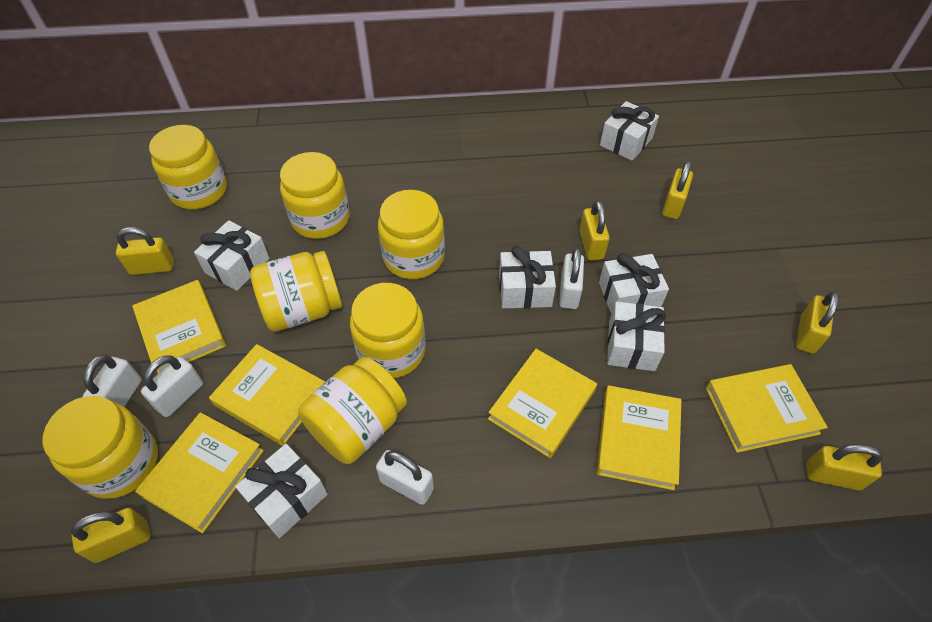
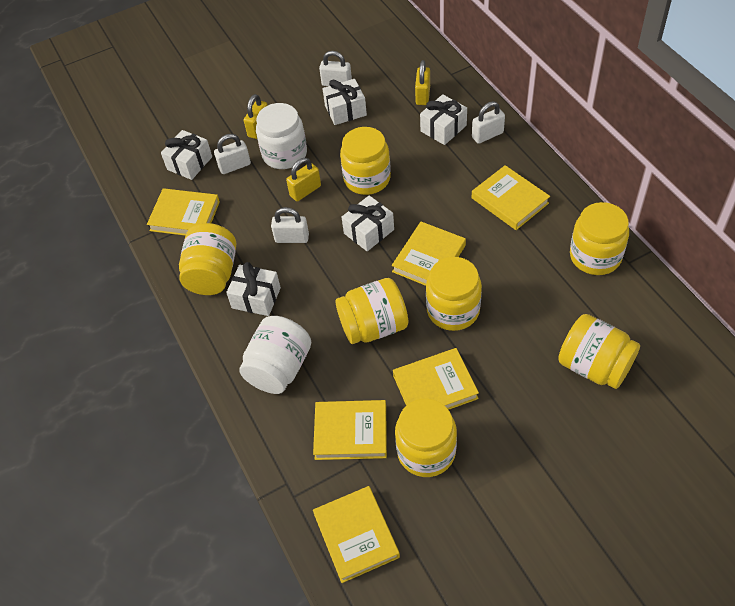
white gift: [194,220,269,291] [235,444,328,538] [499,246,556,309] [599,253,669,314] [600,101,659,161] [607,301,666,371] = 6 -> [161,130,212,180] [226,262,281,316] [323,79,367,125] [342,195,394,251] [420,94,467,145] = 5
white jar: none = 0 -> [239,316,311,394] [256,103,307,169] = 2
yellow padlock: [71,508,150,563] [116,227,174,275] [579,200,610,260] [662,161,693,219] [796,291,839,354] [807,444,883,490] = 6 -> [244,94,268,139] [286,158,321,201] [415,60,430,105] = 3

